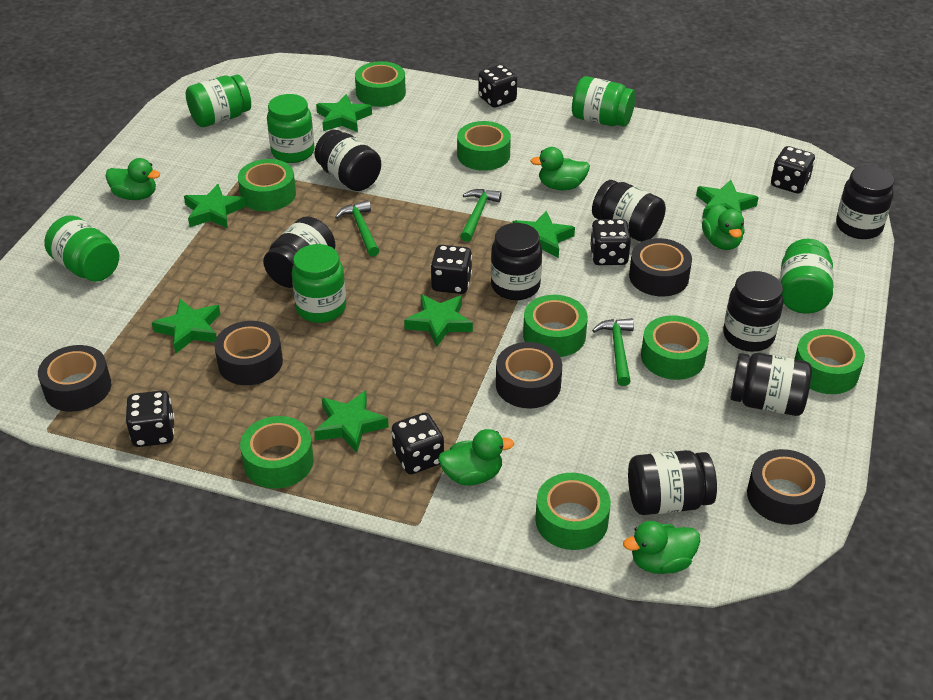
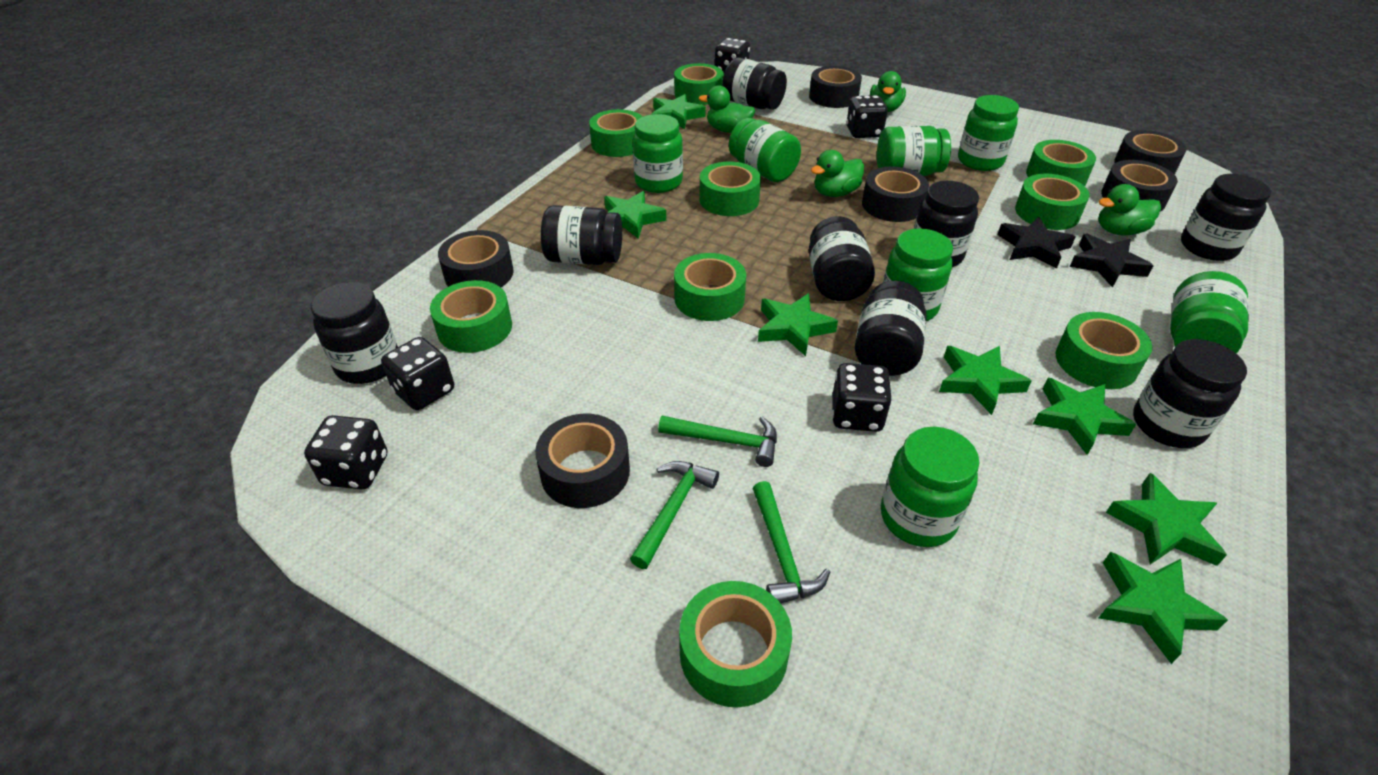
black dice: [126,391,175,447] [392,413,444,474] [430,245,472,294] [478,64,517,108] [590,219,631,265] [771,146,815,193] = 6 -> [304,415,387,490] [381,337,454,410] [715,38,750,73] [832,363,892,432] [846,95,888,138] = 5
black star: none = 0 -> [997,217,1075,268] [1070,234,1154,288] = 2
black tape: [38,345,111,412] [214,321,283,385] [496,342,562,409] [629,238,692,297] [747,449,826,525] = 5 -> [438,230,514,287] [535,414,630,508] [809,66,862,108] [862,166,929,222] [1101,160,1178,211] [1114,130,1187,175] = 6
green duck: [106,158,160,200] [438,429,514,486] [531,147,590,190] [623,521,700,574] [702,204,744,250] = 5 -> [699,85,755,133] [811,150,864,197] [870,71,906,112] [1098,184,1161,236] = 4
green jar: [44,215,119,282] [186,74,251,127] [267,94,315,163] [292,244,346,323] [572,76,636,127] [780,239,833,314] = 6 -> [633,114,683,193] [729,118,801,182] [877,126,951,176] [881,427,979,547] [883,229,953,321] [958,95,1019,171] [1170,271,1249,353] = 7
green tape: [238,159,296,211] [240,416,314,489] [355,61,406,107] [457,121,511,171] [523,295,588,357] [535,473,611,550] [641,315,709,380] [795,329,865,394] = 8 -> [430,280,512,353] [589,109,642,157] [674,63,724,105] [674,253,746,321] [679,581,792,707] [699,162,761,216] [1015,174,1090,230] [1026,140,1096,186] [1056,312,1152,389] = 9

